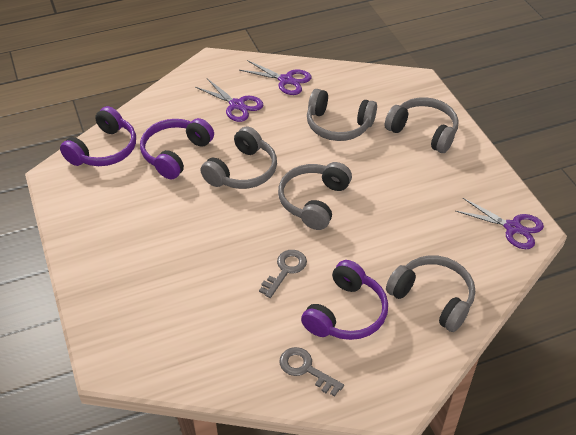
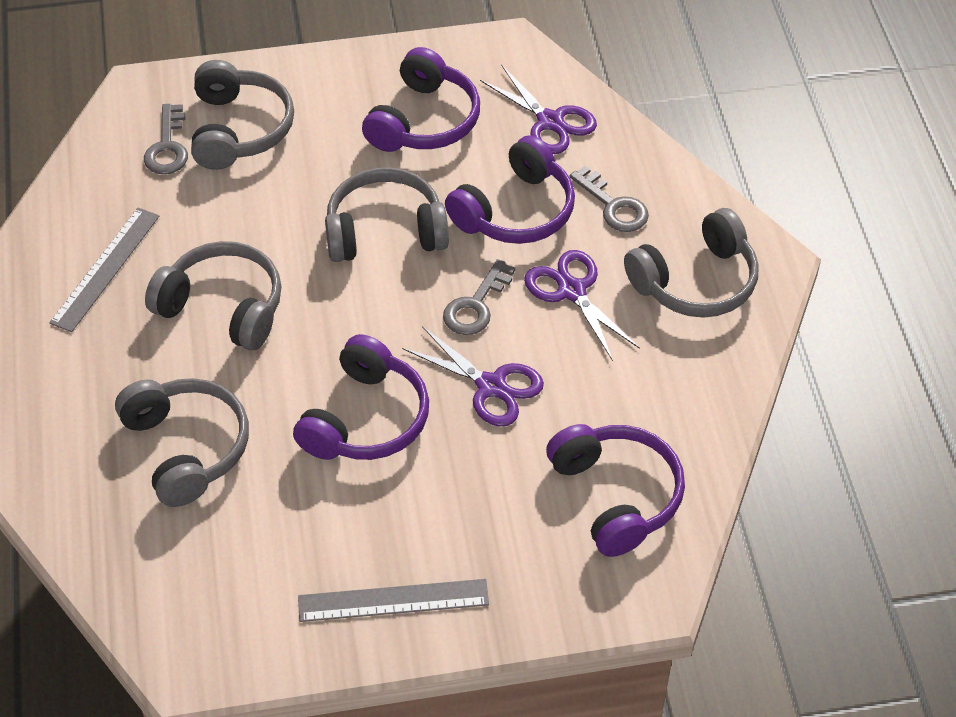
grey key: [259,250,307,298] [279,347,344,396] = 2 -> [144,104,188,174] [443,259,515,335] [569,166,649,232] = 3
grey ruler: none = 0 -> [49,208,159,332] [298,579,489,622] = 2
purple headphones: [60,106,136,166] [140,118,214,180] [301,260,388,340] = 3 -> [293,334,429,460] [362,47,480,152] [445,135,575,244] [546,424,685,557] = 4

